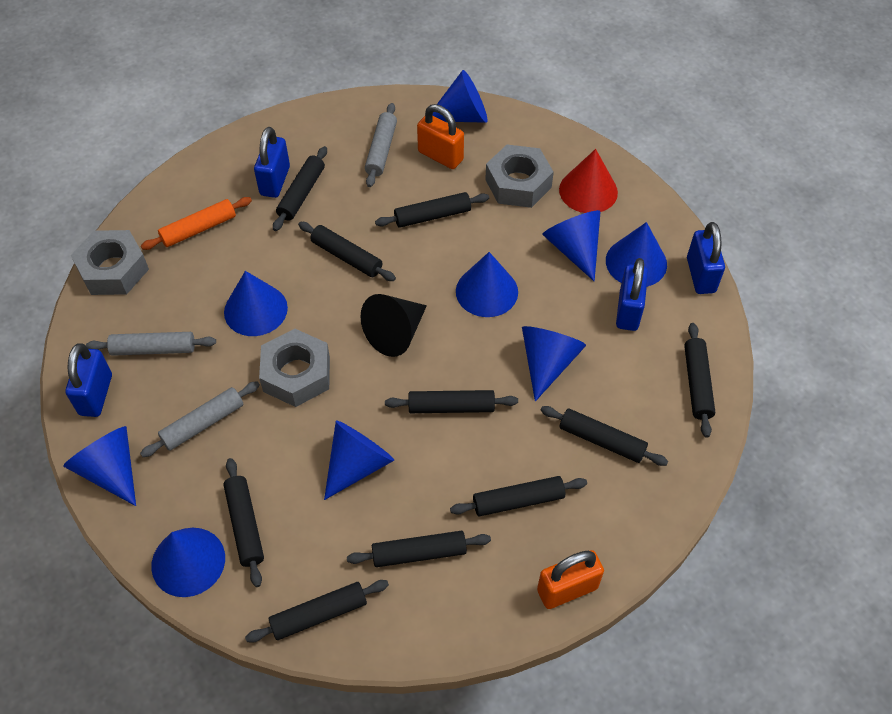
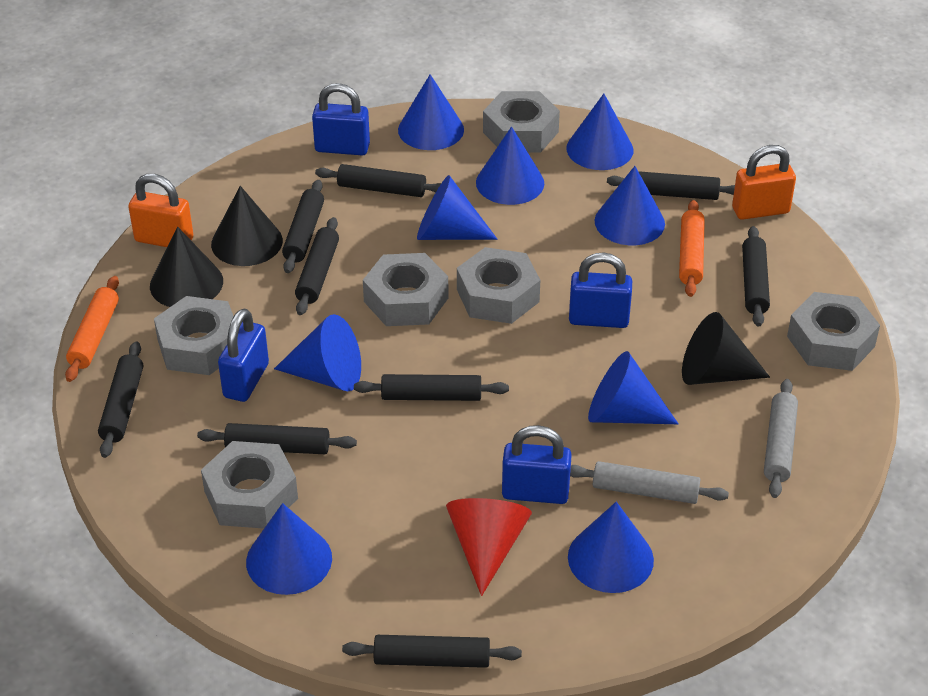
black cone: [360,294,427,357] = 1 -> [150,227,223,307] [211,186,283,266] [682,312,770,385] = 3
black rolling pin: [223,458,264,587] [245,580,389,643] [273,146,327,231] [298,222,396,281] [347,531,491,567] [375,192,489,228] [385,390,518,413] [450,476,587,517] [540,406,668,466] [684,323,715,438] = 10 -> [98,341,143,458] [197,423,357,454] [282,180,324,273] [295,217,339,315] [315,164,441,197] [342,635,522,668] [354,374,509,401] [607,171,735,200] [742,226,770,327] = 9
grey nut: [71,230,149,295] [259,329,330,407] [485,145,554,208] = 3 -> [154,296,234,375] [201,441,298,529] [363,253,449,326] [457,247,540,324] [483,91,560,153] [787,292,880,371] = 6
grey rolling pin: [86,332,216,356] [140,381,260,457] [365,103,397,187] = 3 -> [570,461,729,504] [764,379,798,498] = 2
orange rolling pin: [141,197,252,250] = 1 -> [65,276,119,382] [679,200,705,297] = 2

